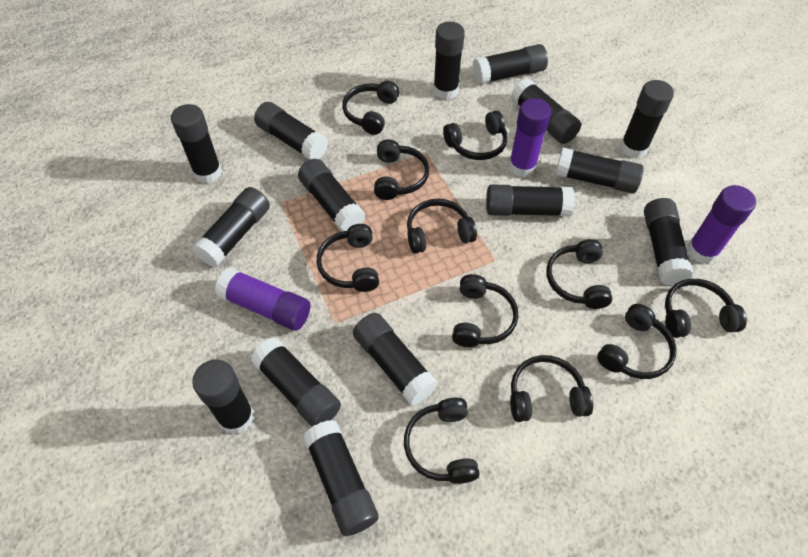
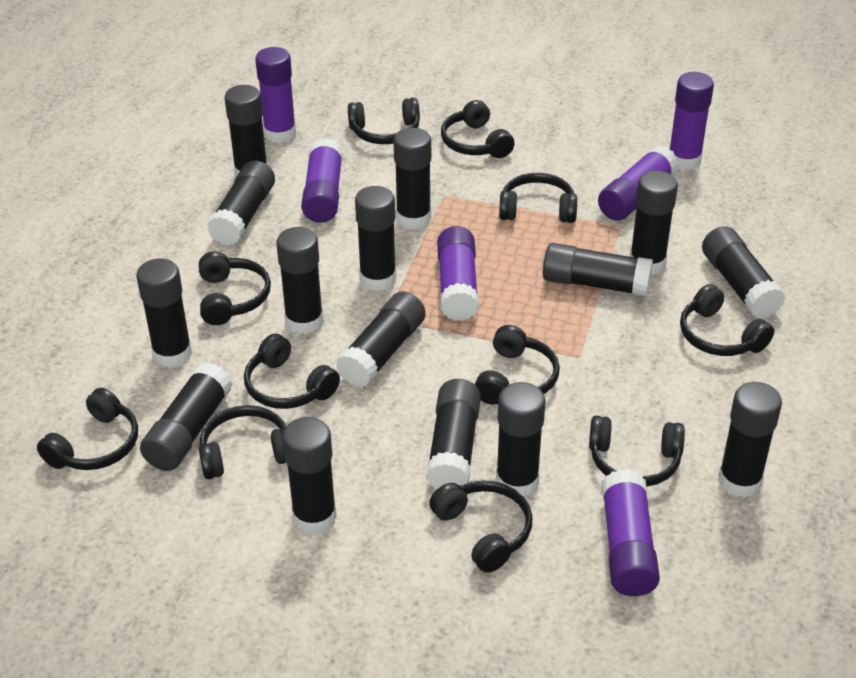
purple glue stick: [215,267,311,331] [509,98,551,177] [687,185,756,264] = 3 -> [255,47,296,143] [301,138,343,223] [437,226,479,321] [598,145,679,221] [602,469,660,596] [669,72,714,170] = 6

